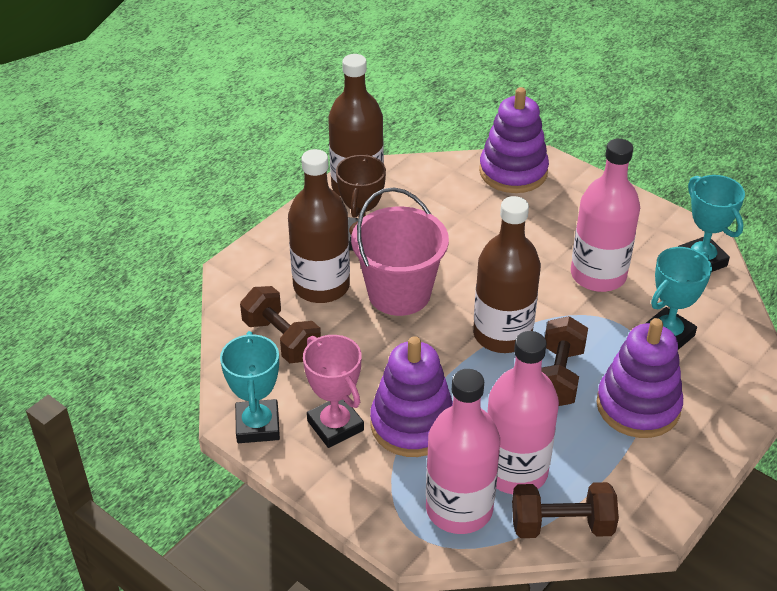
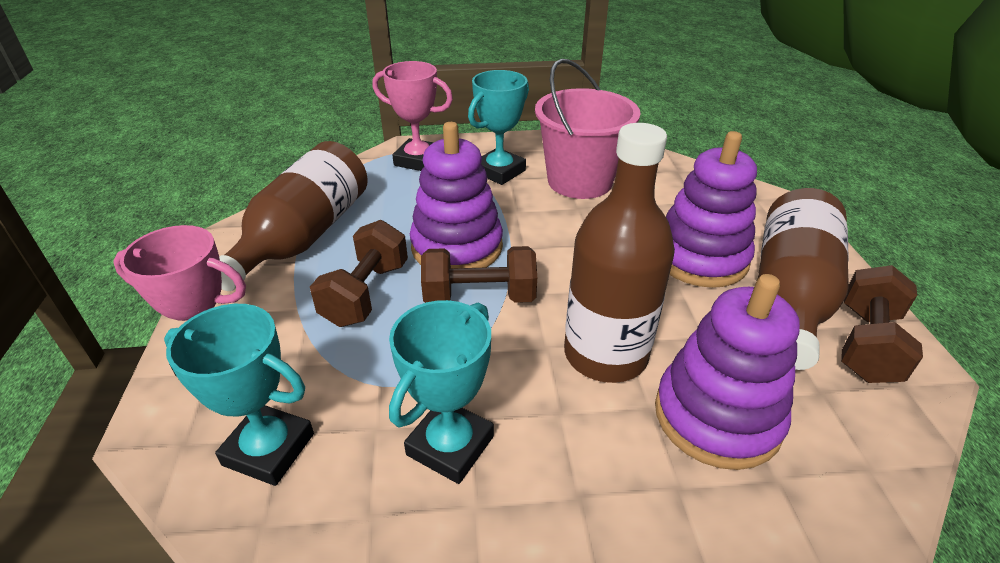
brown trophy: [336,154,386,251] = 1 -> none = 0
pink bottle: [426,369,500,534] [487,331,559,494] [571,139,640,292] = 3 -> none = 0
pink trophy: [303,335,364,448] = 1 -> [113,225,246,376] [372,61,453,171] = 2

